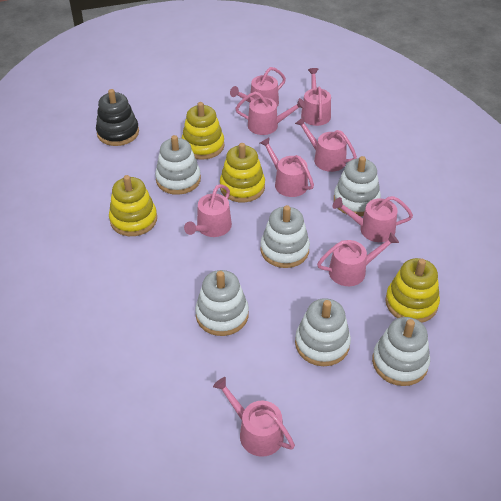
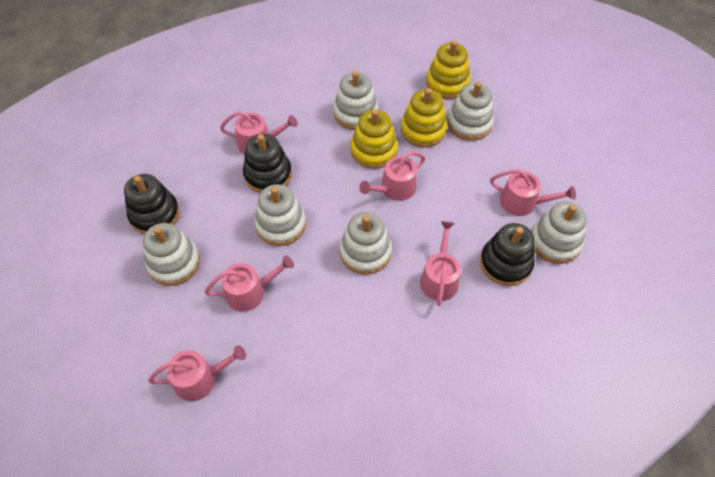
black stacking toy: [96,89,139,146] = 1 -> [124,174,180,234] [243,134,292,193] [480,223,535,286] = 3
pink watering can: [184,184,232,237] [213,377,295,457] [230,67,286,107] [235,92,306,135] [260,137,314,197] [295,117,357,172] [301,68,331,126] [317,232,399,286] [333,196,413,242] = 9 -> [148,345,246,401] [205,256,294,312] [220,111,298,154] [359,151,425,201] [420,221,461,306] [490,169,576,216] = 6
yellow stacking toy: [109,175,157,236] [182,102,224,160] [220,143,265,203] [385,258,440,323] = 4 -> [351,109,398,169] [401,88,447,147] [426,40,470,99] = 3

